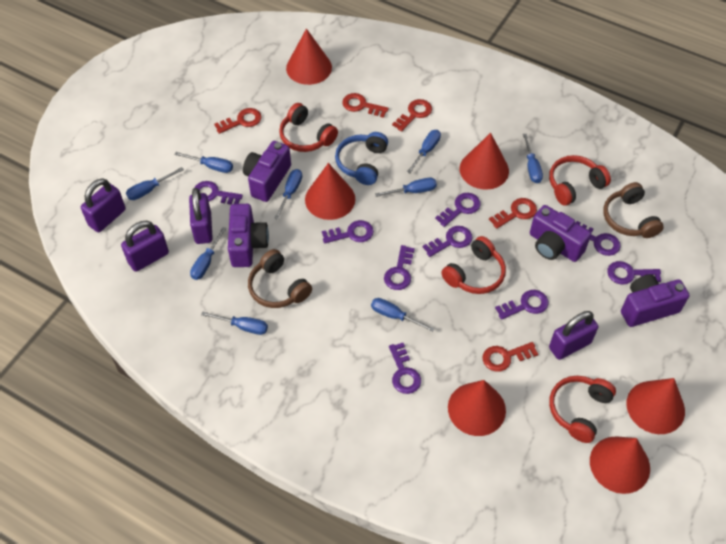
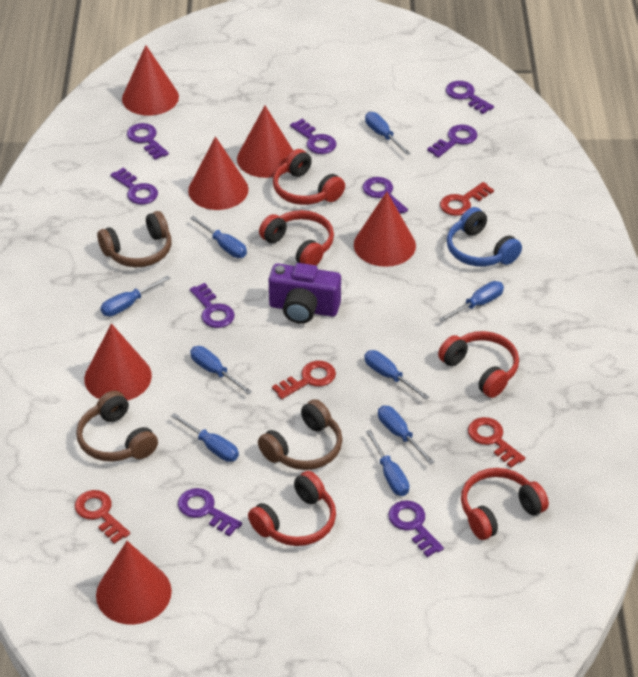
brown headphones: [248,249,312,308] [603,182,664,238] = 2 -> [76,390,158,462] [97,211,171,267] [258,399,342,470] = 3
purple camera: [228,204,269,267] [243,141,291,202] [530,205,591,262] [621,274,689,327] = 4 -> [269,263,341,324] = 1
purple padlock: [81,178,126,232] [121,221,169,272] [189,188,213,244] [549,311,598,360] = 4 -> none = 0
red headphones: [279,103,338,152] [441,236,506,294] [549,155,611,206] [549,376,616,443] = 4 -> [248,471,336,546] [259,210,334,266] [273,149,345,205] [438,331,519,398] [461,468,549,540] = 5
red key: [214,108,262,134] [342,93,389,118] [392,99,432,132] [482,342,538,372] [489,198,537,229] = 5 -> [75,490,130,544] [272,361,336,399] [440,182,494,216] [468,417,525,468] = 4

